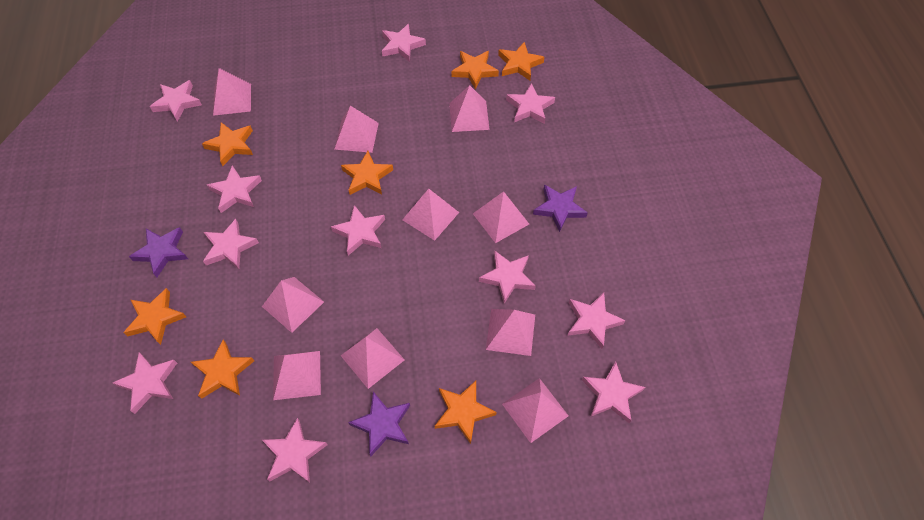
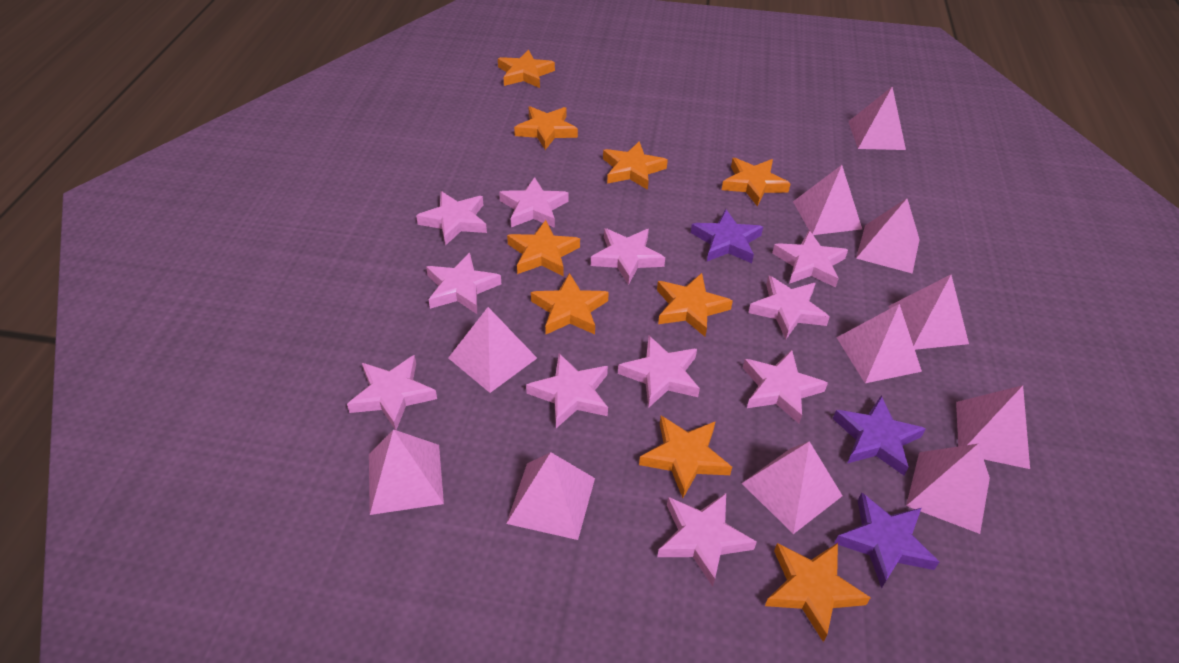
orange star: [123,288,186,345] [191,339,254,399] [202,122,253,166] [341,151,393,195] [435,381,497,444] [451,51,499,89] [498,42,544,81] = 7 -> [498,50,555,88] [507,220,580,276] [514,106,578,150] [531,273,609,334] [603,141,668,190] [639,416,732,498] [657,273,733,337] [722,158,791,207] [765,543,871,642] = 9
pink pyramid: [213,68,251,116] [262,277,324,333] [273,351,321,400] [334,106,379,153] [341,328,405,389] [402,189,459,241] [449,85,490,132] [473,191,529,243] [486,309,535,356] [502,378,569,443] = 10 -> [369,429,444,515] [448,307,537,393] [506,452,595,540] [741,441,842,534] [793,165,862,235] [836,304,922,383] [848,87,906,150] [856,198,920,274] [888,274,969,350] [906,444,990,534] [956,385,1030,469] = 11

